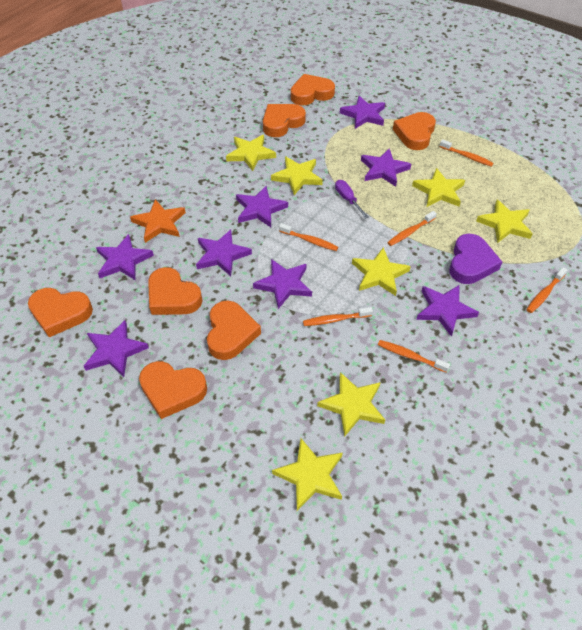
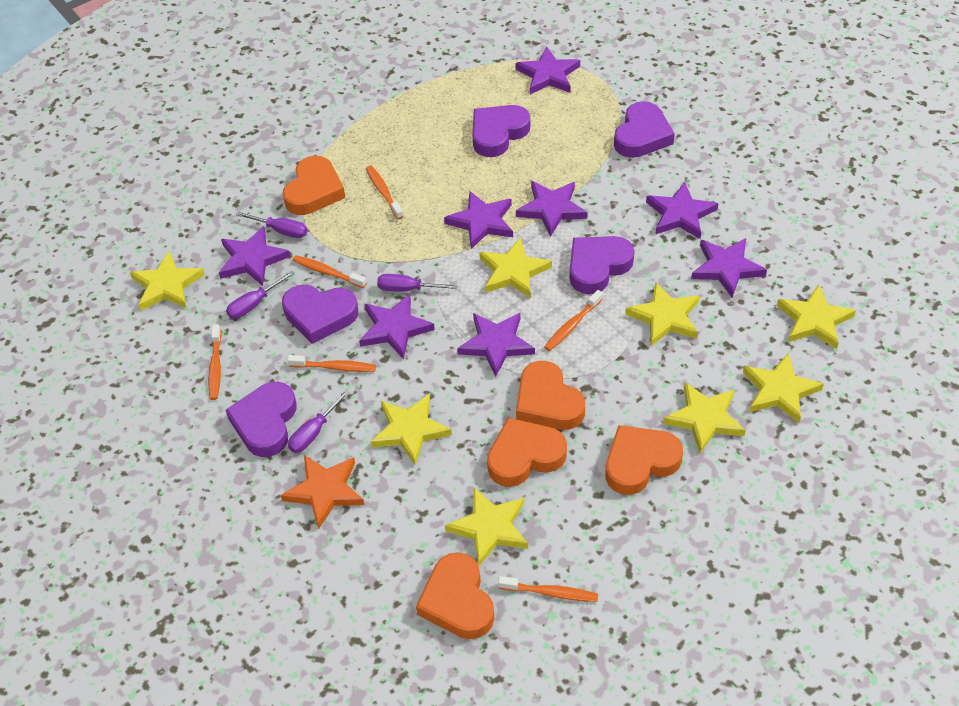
orange heart: [28,288,93,337] [139,361,207,419] [148,267,202,315] [207,300,261,360] [263,104,306,137] [291,74,335,105] [393,112,436,150] = 7 -> [282,156,345,215] [416,552,494,639] [487,417,567,487] [516,361,585,430] [605,425,683,495] = 5
purple heart: [449,234,502,284] = 1 -> [226,382,297,457] [282,285,358,344] [473,105,530,157] [570,236,634,294] [614,101,675,158] = 5
purple screwdriver: [335,180,369,219] = 1 -> [226,270,295,319] [236,212,307,238] [288,390,350,453] [377,274,458,292] = 4
yellow star: [226,135,276,171] [271,157,323,195] [272,438,343,511] [317,372,385,437] [352,247,411,296] [412,168,465,207] [476,200,532,243] = 7 -> [130,251,205,311] [371,394,452,466] [445,488,528,566] [479,238,552,298] [625,282,700,346] [663,382,746,454] [743,353,824,423] [777,284,856,349] = 8

